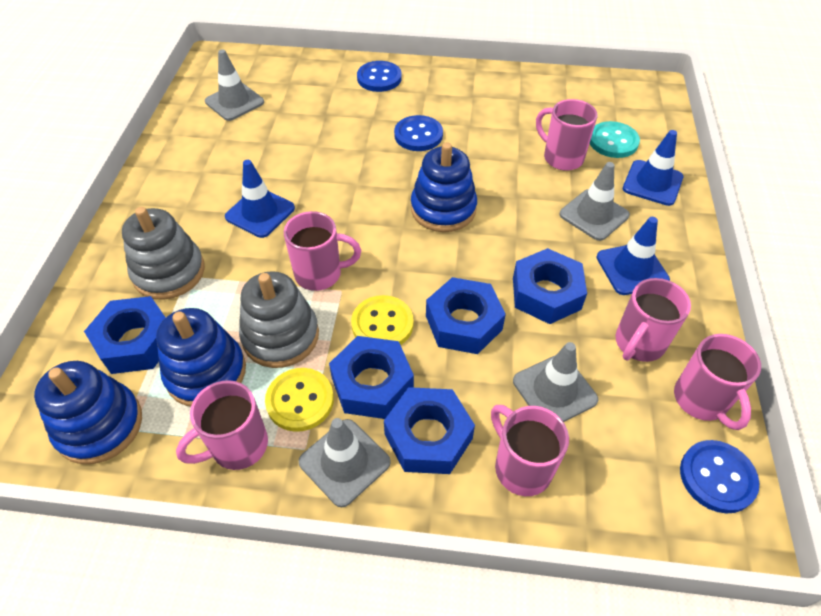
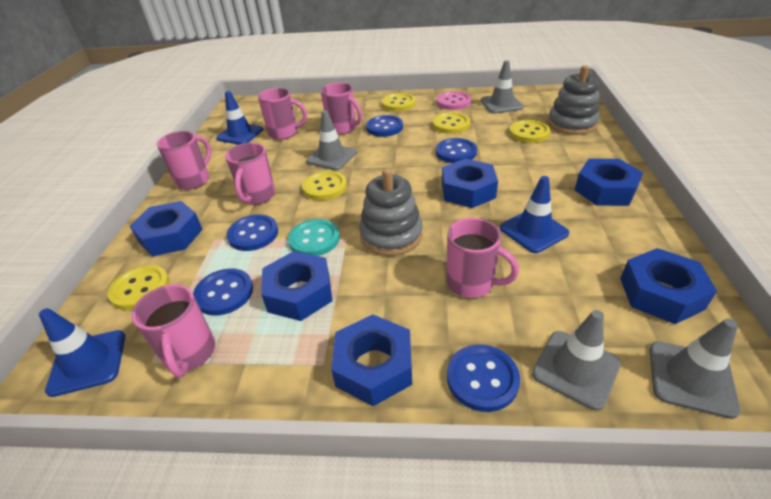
blue button: [357,61,402,92] [394,115,443,151] [680,440,759,513] = 3 -> [193,268,253,316] [227,214,278,251] [366,115,403,137] [436,138,477,163] [447,344,520,412] = 5
blue nut: [84,296,166,374] [329,336,414,419] [384,387,475,474] [426,277,506,354] [513,248,587,324] = 5 -> [130,201,203,256] [261,251,332,321] [331,314,412,406] [442,158,498,208] [575,159,643,206] [620,248,717,324] = 6
blue stacking toy: [34,361,142,464] [156,308,246,407] [411,142,477,232] = 3 -> none = 0
pink button: none = 0 -> [436,91,471,110] = 1
yellow button: [265,368,334,432] [351,295,414,345] = 2 -> [108,265,170,310] [302,171,347,200] [381,93,416,112] [432,112,470,134] [509,120,550,143] = 5

